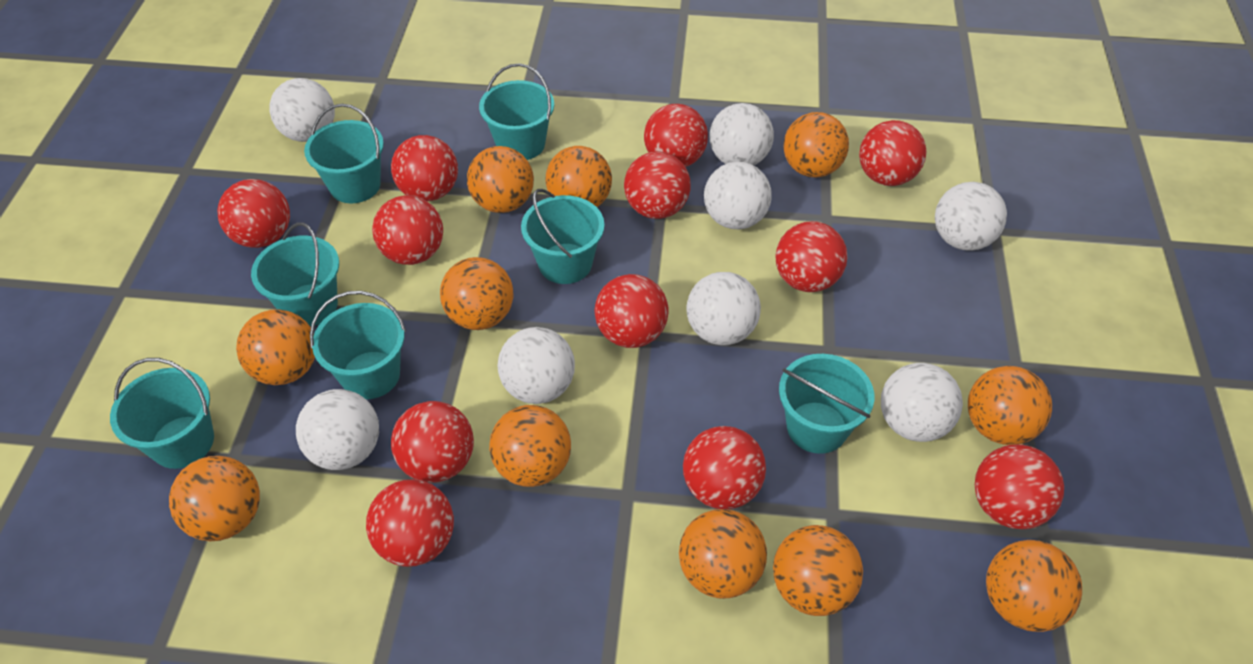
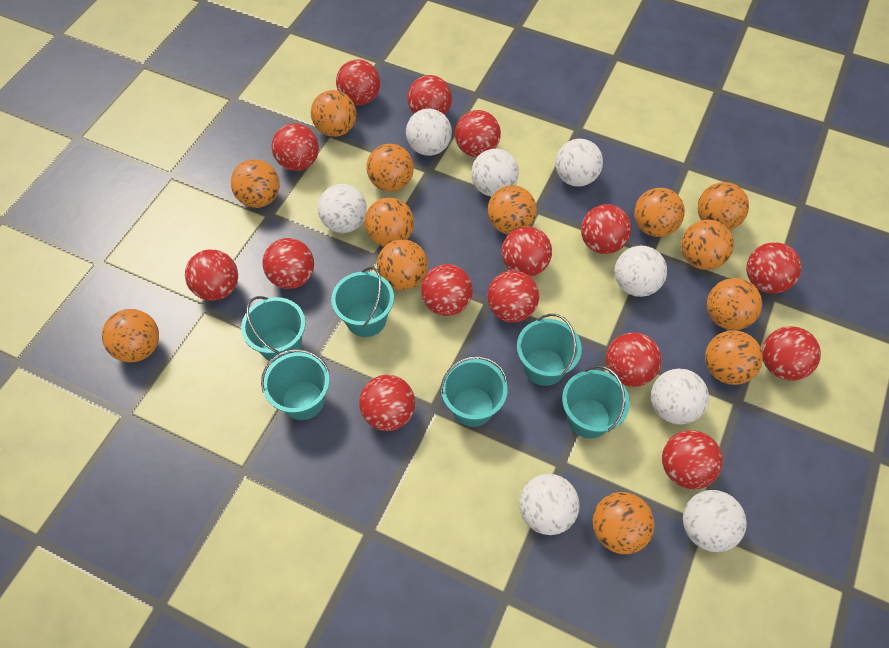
orange ball: [169,456,260,541] [236,309,315,385] [440,257,513,330] [467,146,534,213] [489,405,571,487] [546,146,612,207] [679,509,767,599] [773,525,863,616] [783,112,849,178] [968,366,1052,445] [986,540,1082,632] = 11 -> [102,309,159,362] [231,159,280,208] [311,90,356,137] [365,197,414,246] [366,144,414,192] [377,239,428,290] [488,185,537,234] [593,492,655,554] [634,188,685,237] [681,220,734,270] [698,182,749,230] [705,330,763,385] [707,278,762,330] = 13
red ball: [217,179,290,248] [366,479,454,567] [372,195,443,265] [391,135,458,201] [391,401,474,483] [595,274,669,348] [624,152,691,219] [644,104,708,167] [683,426,766,509] [775,221,847,292] [859,120,926,186] [975,444,1064,529] = 12 -> [185,249,238,301] [263,238,314,289] [271,124,319,171] [336,59,380,105] [359,375,415,431] [407,75,452,115] [421,264,473,316] [455,110,501,157] [487,270,539,323] [502,226,552,277] [581,204,631,254] [606,332,662,387] [662,430,723,489] [746,242,801,293] [762,326,821,380] = 15
turquoise bucket: [110,358,214,469] [251,223,339,327] [304,104,384,204] [310,291,406,399] [479,63,554,160] [521,189,604,284] [779,354,874,454] = 7 -> [241,296,306,363] [261,349,330,420] [331,267,394,337] [440,356,508,427] [517,314,582,386] [562,365,630,438] = 6

